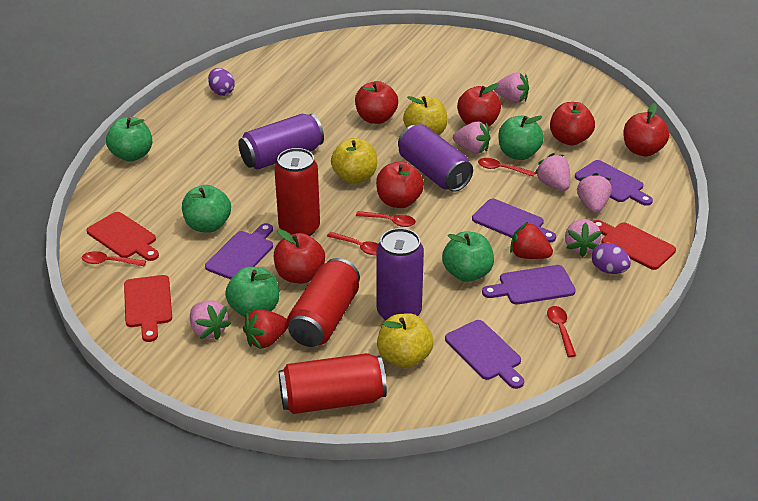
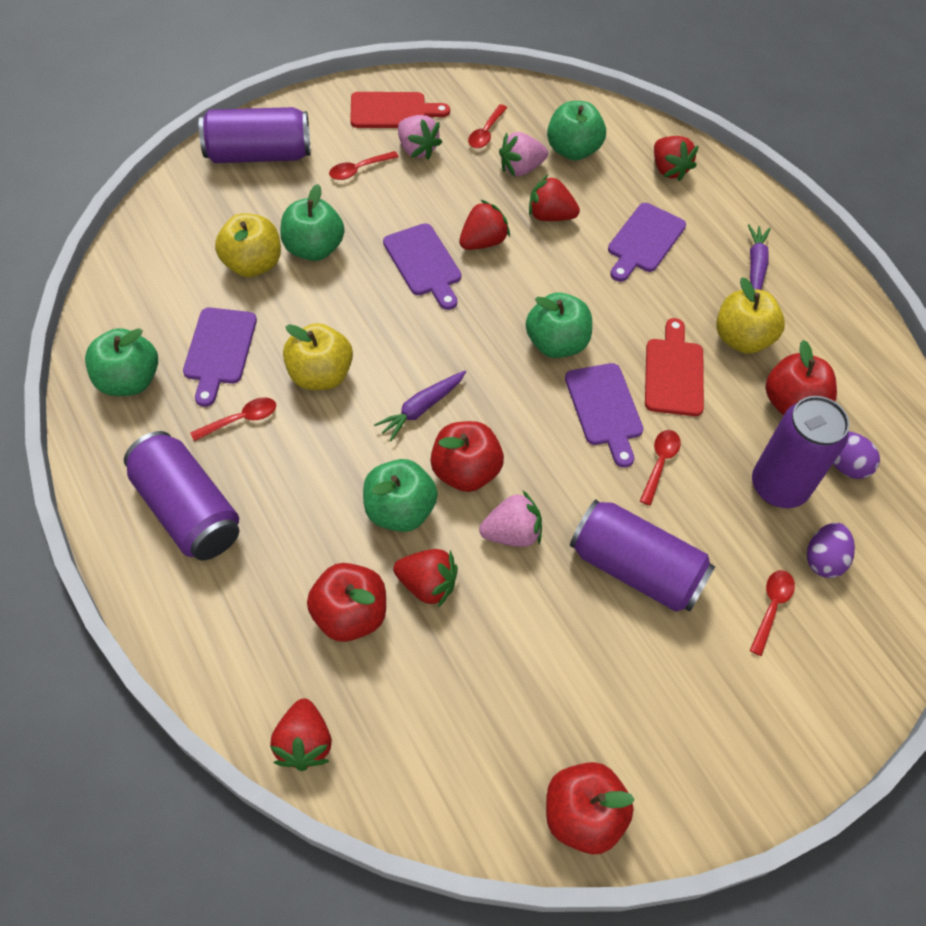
pink strawberry: [190,300,231,340] [453,122,490,154] [494,72,529,103] [534,153,570,191] [565,219,602,257] [577,173,612,213] = 6 -> [398,115,442,160] [479,491,542,547] [499,132,548,177] = 3
purple can: [238,114,324,170] [376,228,424,320] [398,124,473,192] = 3 -> [124,431,239,560] [199,107,310,163] [570,500,715,612] [752,396,850,508] = 4
purple carrot: none = 0 -> [374,371,466,441] [748,224,771,290] = 2
purple cutting board: [205,223,273,280] [445,320,524,389] [472,199,556,243] [482,265,576,305] [575,160,653,206] = 5 -> [183,308,257,407] [383,223,461,310] [565,363,643,468] [608,203,686,282] = 4
red apple: [274,229,325,283] [355,81,398,124] [376,161,424,208] [457,83,501,127] [550,102,595,145] [624,103,669,156] = 6 -> [307,563,386,642] [431,421,504,492] [546,762,635,854] [766,340,837,416] = 4
red can: [274,148,320,236] [279,353,387,414] [287,258,360,347] = 3 -> none = 0
red cutting board: [86,212,159,261] [124,275,172,342] [592,220,676,270] = 3 -> [350,92,450,128] [645,318,704,416] = 2
red strawberry: [243,309,288,349] [510,222,553,259] = 2 -> [270,698,332,771] [393,549,458,608] [459,200,510,250] [529,175,580,221] [654,136,699,181] = 5

